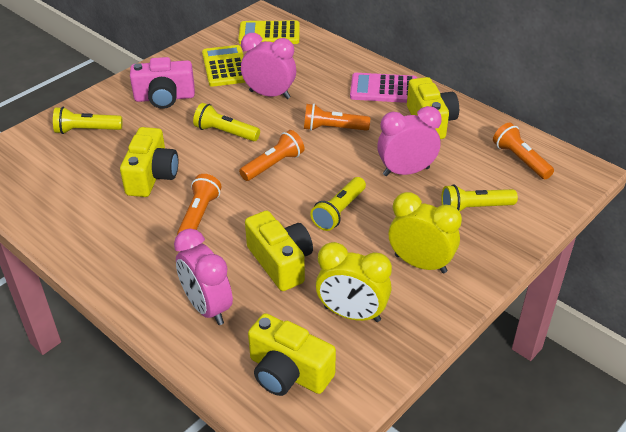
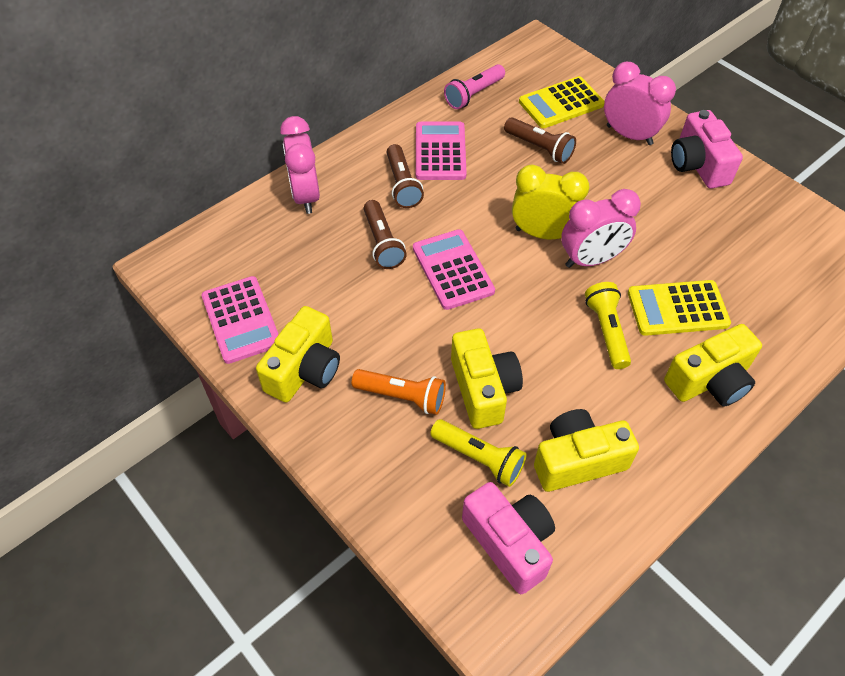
brown flashlight: none = 0 -> [364,200,407,269] [387,144,424,208] [504,117,576,164] = 3
orange flashlight: [177,174,221,235] [239,130,304,181] [304,103,370,131] [493,123,554,179] = 4 -> [352,369,446,415] = 1
pink calculator: [350,73,417,103] = 1 -> [201,276,279,364] [413,229,495,310] [416,122,467,180] = 3
pink camera: [130,57,195,109] = 1 -> [462,482,555,594] [671,110,743,189] = 2
pink flashlight: none = 0 -> [444,64,505,109] = 1
yellow clock: [316,242,392,322] [389,192,462,273] = 2 -> [512,165,589,239] = 1
yellow flashlight: [53,107,123,134] [193,103,260,142] [310,177,366,231] [441,184,518,212] = 4 -> [430,419,527,487] [585,282,631,369] = 2

